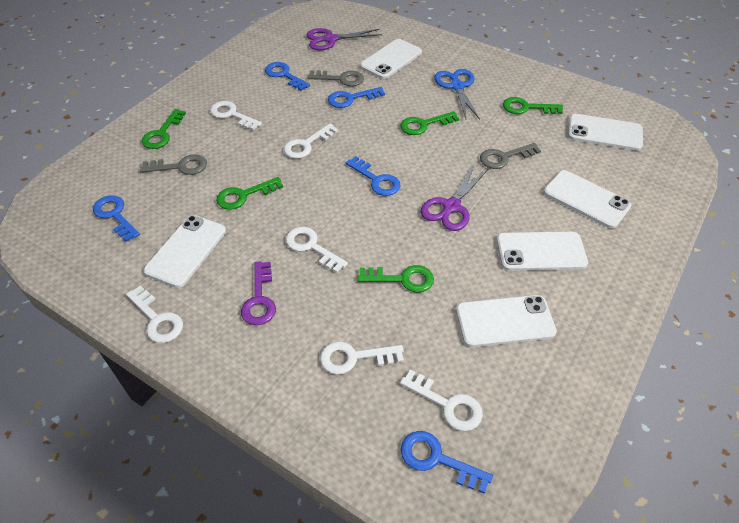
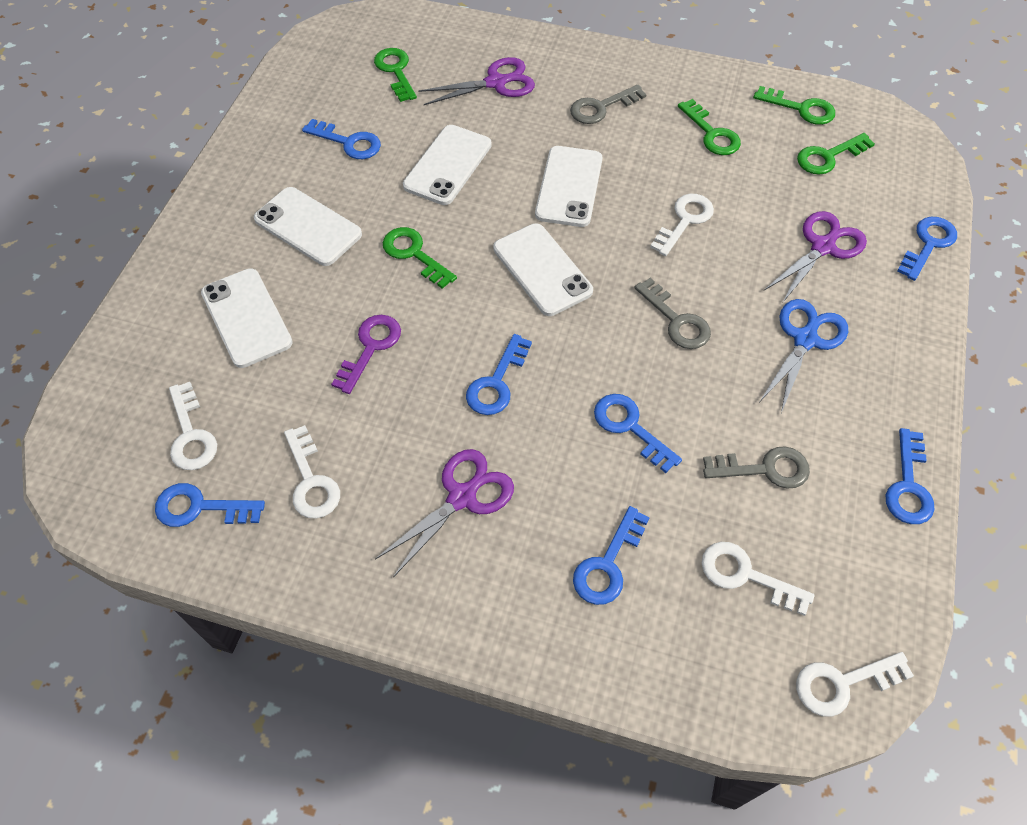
blue key: [93,195,140,242] [265,62,310,91] [328,87,385,108] [346,156,401,196] [401,431,493,494] = 5 -> [155,483,265,527] [302,119,381,159] [466,334,532,415] [573,506,650,605] [594,394,682,473] [885,428,935,524] [897,217,957,281] = 7
purple scissors: [306,28,382,50] [421,165,488,231] = 2 -> [375,449,514,577] [418,57,535,105] [764,211,867,303] = 3
white key: [126,285,183,343] [210,101,262,130] [284,124,338,159] [286,227,348,273] [320,341,404,374] [400,369,483,431] = 6 -> [169,382,217,470] [284,425,340,518] [650,194,714,256] [702,542,815,616] [796,652,914,717] = 5
white phone: [143,215,226,288] [360,39,422,79] [456,295,557,347] [496,231,588,271] [543,170,632,228] [568,114,643,151] = 6 -> [201,268,293,368] [254,187,362,266] [403,125,492,205] [493,223,593,316] [535,146,602,227] = 5

